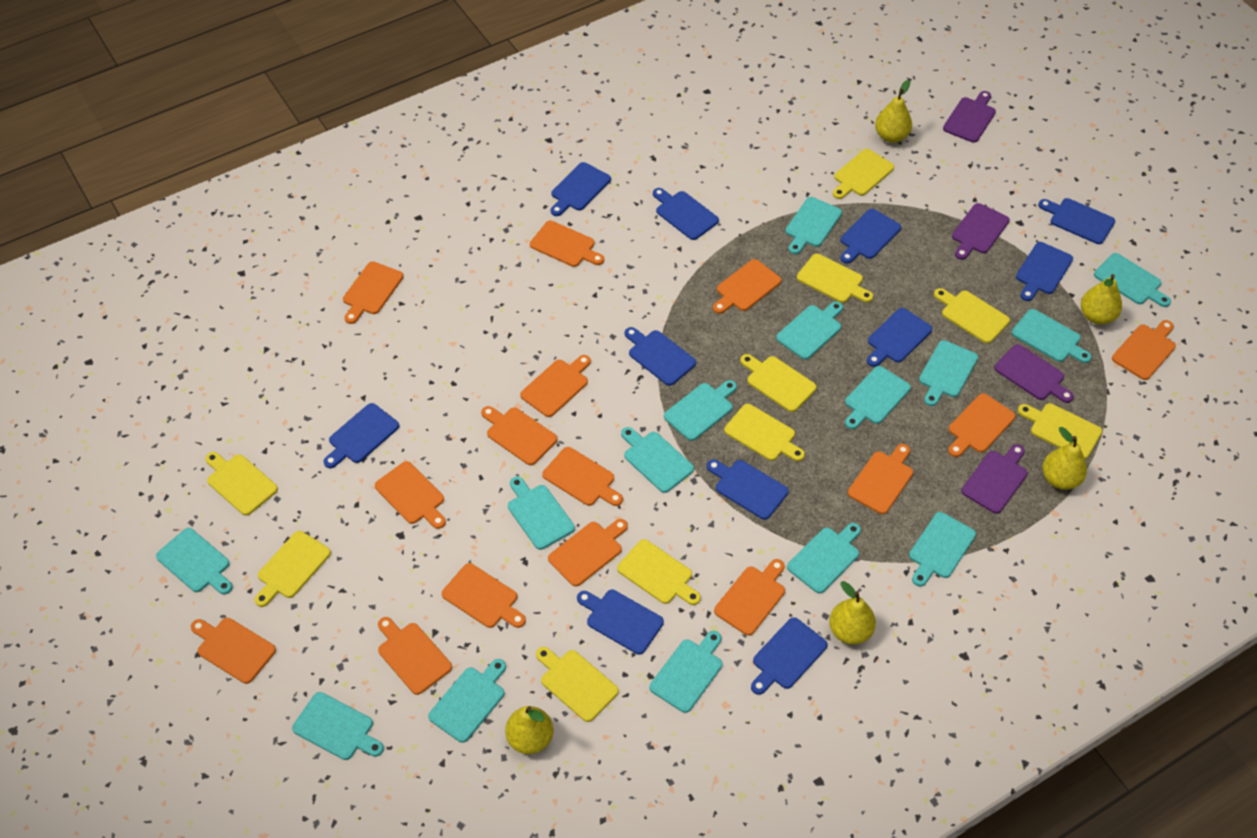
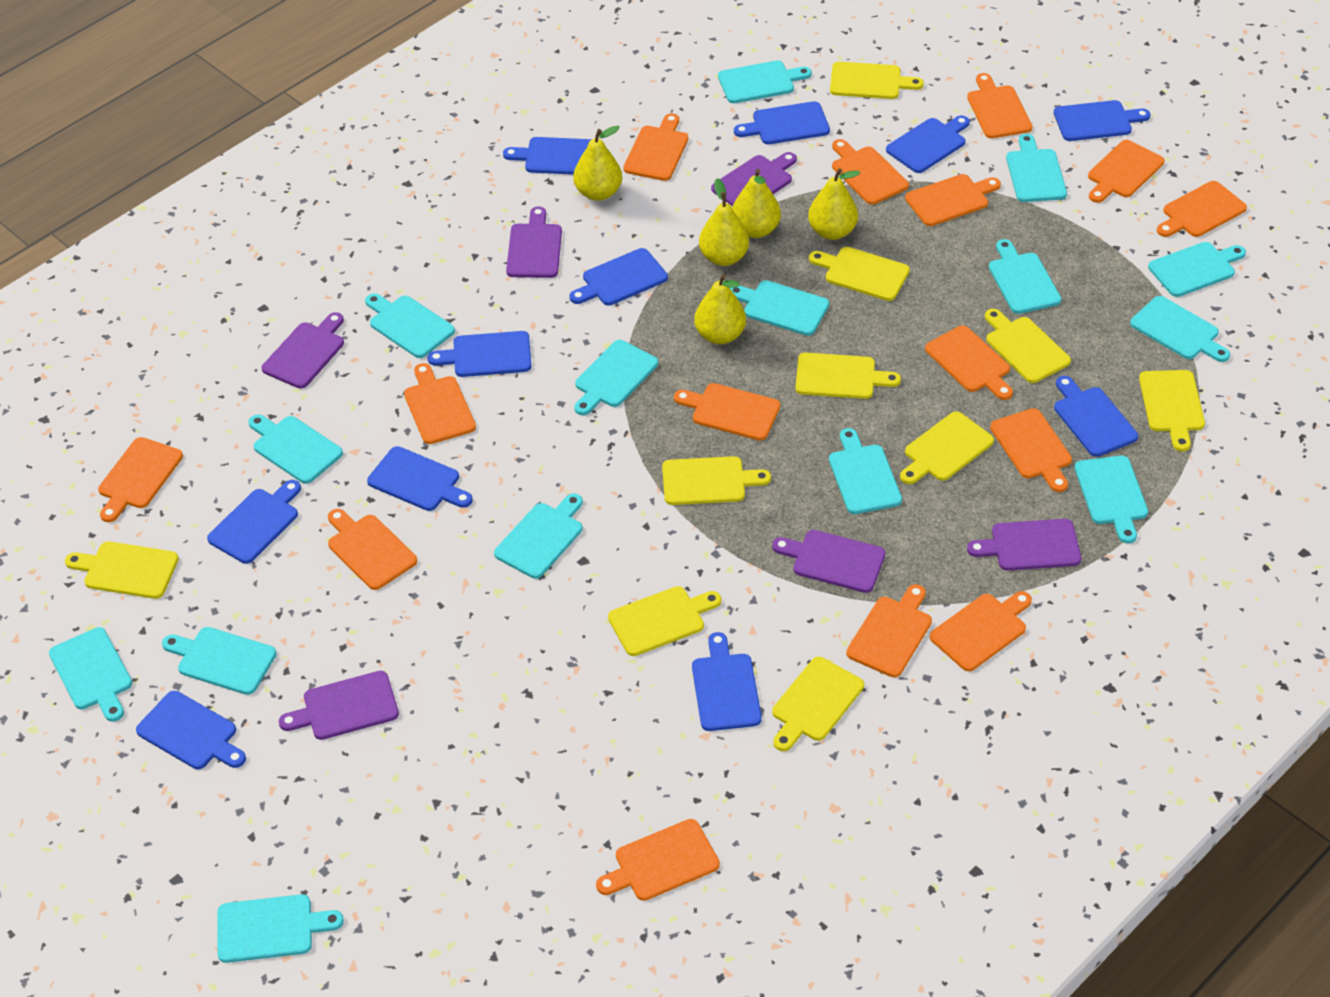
purple cutting board: [943,91,996,143] [952,203,1010,260] [961,444,1028,514] [994,344,1074,403] = 4 -> [262,312,344,389] [279,671,399,740] [506,206,562,278] [711,152,797,206] [772,530,885,593] [967,519,1081,571] = 6

